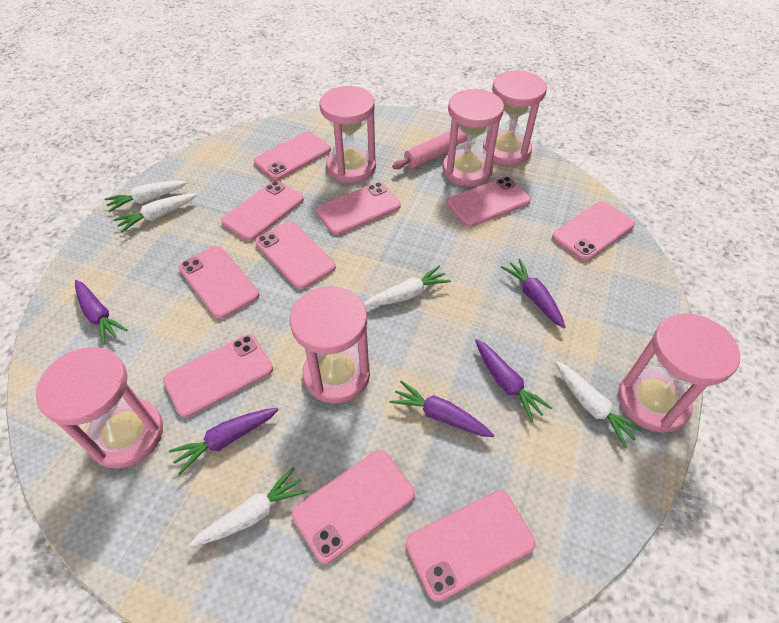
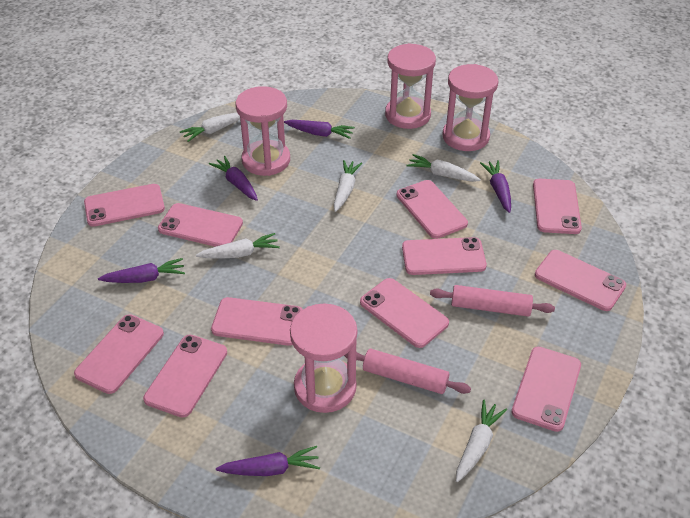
pink hourglass: [36,347,163,469] [290,286,370,404] [319,86,376,183] [442,88,504,186] [483,70,547,166] [618,313,740,433] = 6 -> [236,86,290,176] [290,303,357,413] [385,43,436,129] [443,64,498,151] = 4
pink phone: [163,334,273,418] [179,246,259,319] [221,181,304,241] [254,131,331,180] [255,221,336,289] [292,450,415,564] [316,182,401,235] [406,490,536,602] [447,177,531,227] [552,201,635,261] = 10 -> [74,314,164,394] [84,184,165,227] [143,335,227,418] [158,203,243,247] [211,297,303,346] [360,278,449,348] [396,180,468,239] [402,237,487,275] [512,347,581,432] [533,179,582,234] [535,250,626,311] = 11
pink rolling pin: [392,129,466,169] = 1 -> [344,349,471,394] [430,285,555,317] = 2

